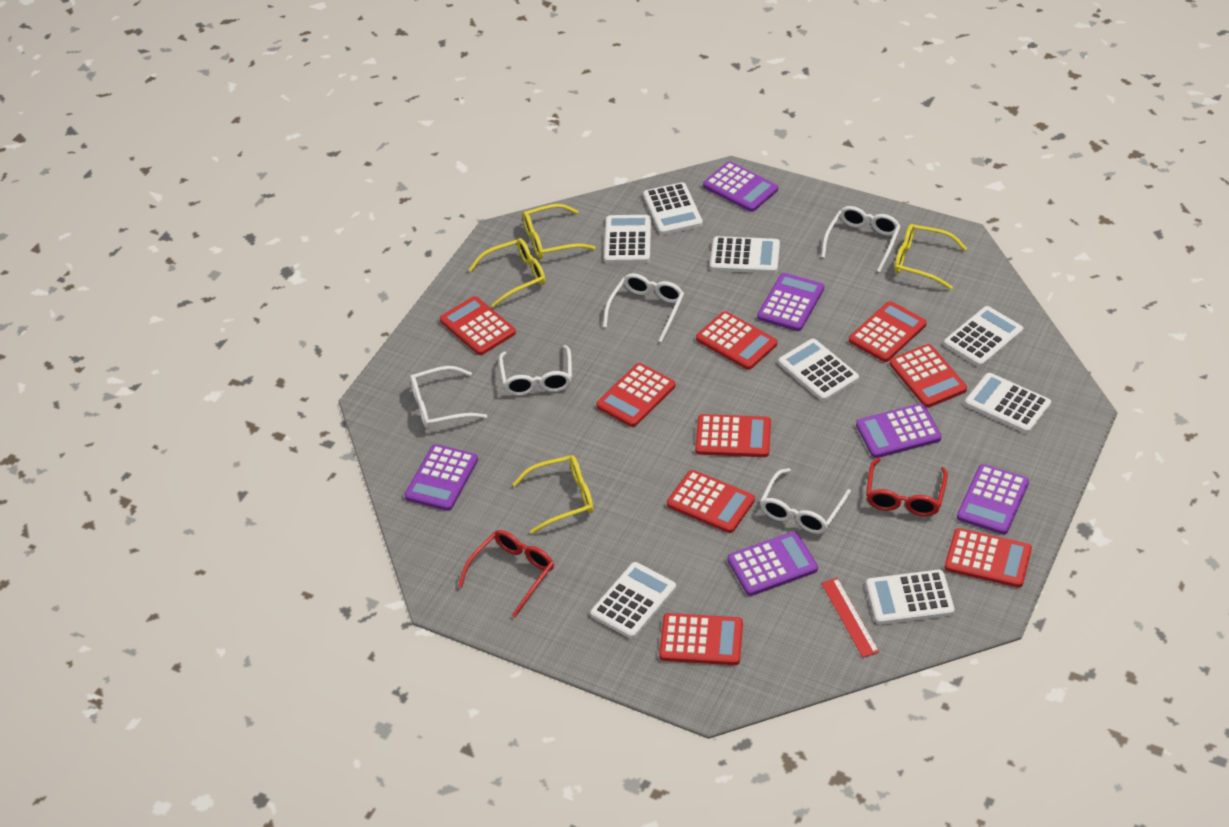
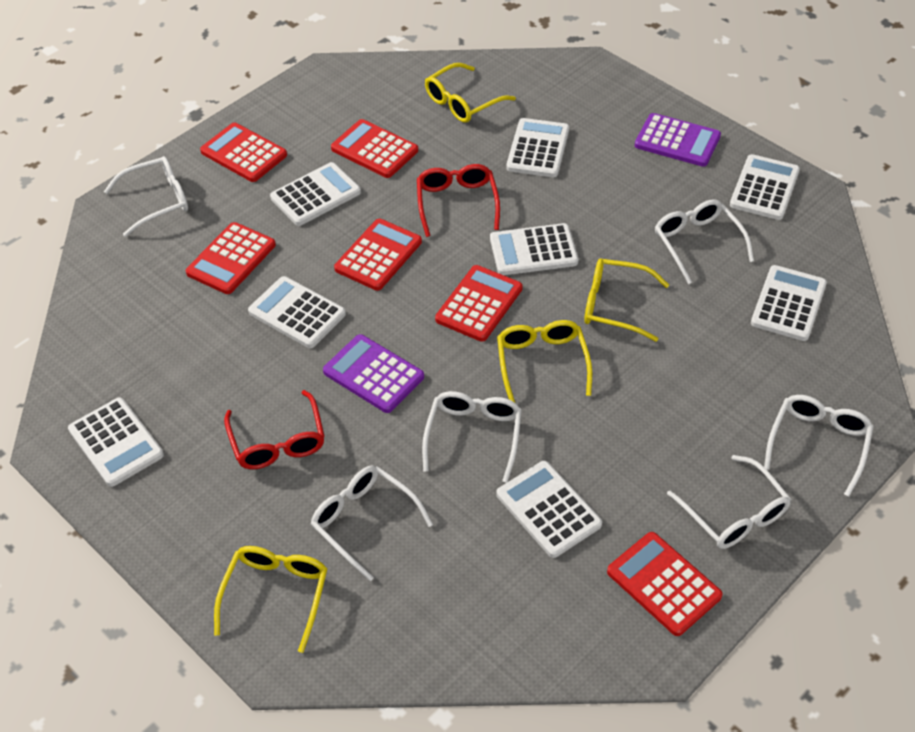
purple calculator: [405,444,478,511] [703,162,778,212] [728,531,818,596] [757,273,824,331] [856,403,942,458] [957,464,1029,535] = 6 -> [323,334,424,413] [635,113,721,167] = 2
red calculator: [440,296,516,355] [596,363,676,427] [659,613,743,665] [667,470,755,533] [695,414,771,457] [696,311,777,370] [849,301,927,362] [889,344,967,408] [945,528,1032,588] = 9 -> [186,222,276,294] [200,123,287,182] [331,119,418,178] [334,219,422,291] [435,265,523,342] [607,532,723,636] = 6
red ruler: [821,578,879,658] = 1 -> none = 0
white glasses: [410,366,487,429] [499,345,572,396] [603,273,684,342] [760,468,851,534] [821,206,901,272] = 5 -> [104,156,188,237] [311,465,433,581] [422,391,522,483] [655,199,754,284] [667,455,791,549] [764,395,874,497] = 6

